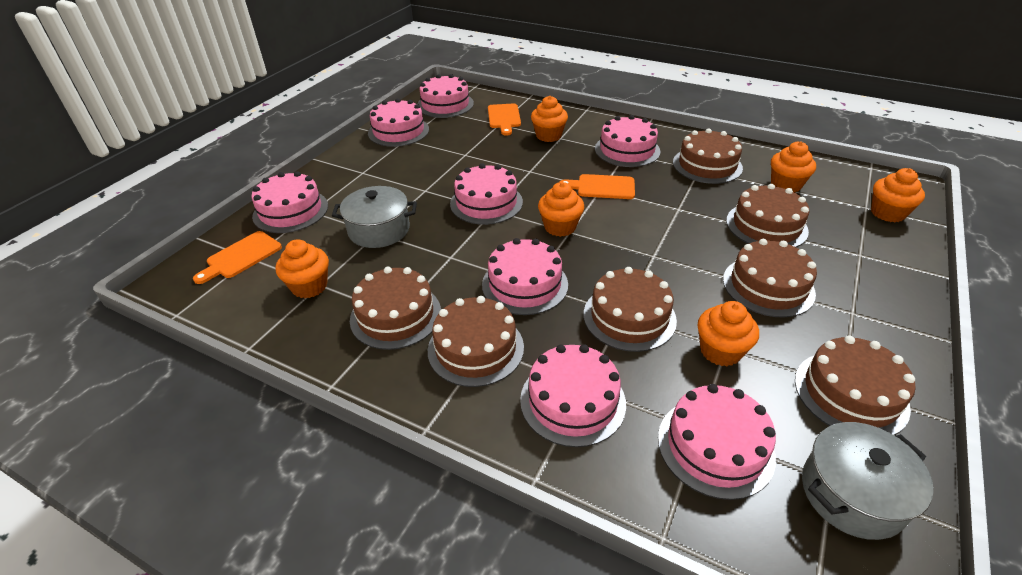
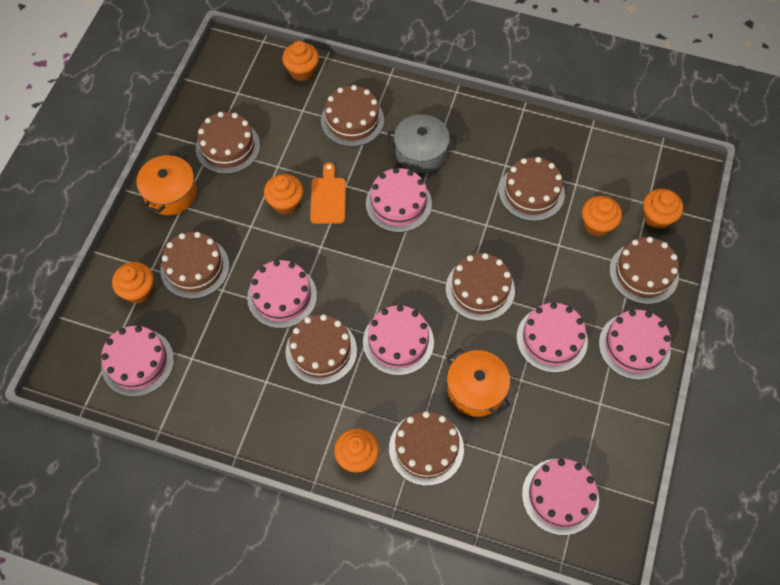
brown cake: [350,266,441,350] [428,296,524,387] [584,267,677,352] [673,128,743,184] [723,239,817,318] [726,184,810,247] [795,336,916,435] = 7 -> [160,232,229,299] [196,112,260,174] [285,314,357,385] [321,85,384,147] [389,411,464,486] [446,253,515,321] [499,157,565,221] [609,237,679,304] = 8
grey pot: [332,186,417,248] [802,422,934,540] = 2 -> [387,115,456,173] = 1
orange cutting board: [193,231,282,284] [488,104,521,135] [560,174,635,199] = 3 -> [310,163,346,224] = 1
orange pot: none = 0 -> [136,151,197,215] [447,348,511,417] = 2
pink cake: [251,171,328,233] [368,98,429,147] [417,74,474,118] [450,163,523,225] [482,238,568,315] [520,344,626,447] [595,115,661,167] [658,384,776,500] = 8 -> [101,326,174,397] [247,260,317,328] [363,305,434,376] [366,168,432,233] [516,302,588,373] [522,459,599,535] [599,310,671,380] = 7

